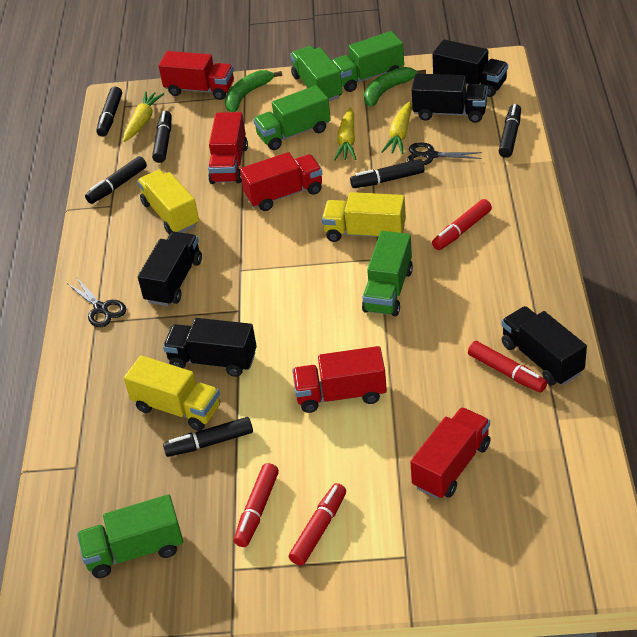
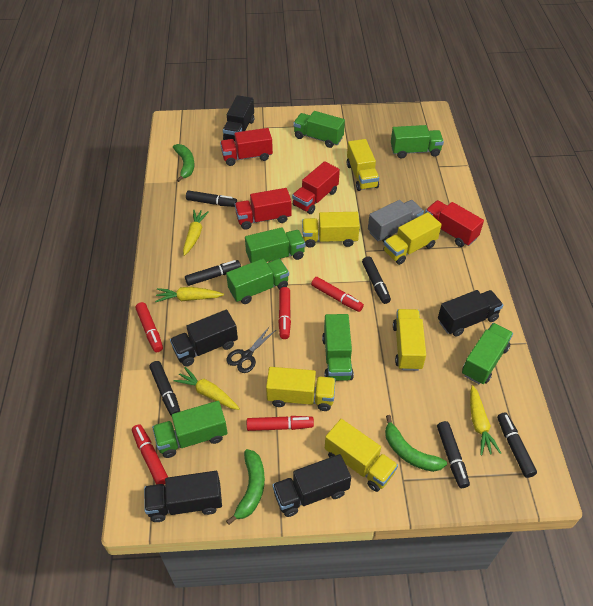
black scissors: [68,277,126,327] [407,142,482,165] = 2 -> [226,326,276,373] = 1
green banana: [225,70,282,112] [364,67,426,107] = 2 -> [173,144,195,182] [226,449,265,525] [385,415,447,472] = 3
green truck: [77,494,183,578] [253,85,331,150] [290,46,342,101] [332,31,404,92] [362,231,413,316] = 5 -> [152,401,227,458] [226,259,289,304] [245,227,305,263] [293,111,345,148] [322,314,354,381] [391,125,444,159] [462,323,513,384] = 7
grey truck: none = 0 -> [368,200,424,242] = 1
red marker: [234,463,279,547] [289,483,346,566] [432,199,492,250] [468,341,547,393] = 4 -> [132,424,168,485] [135,302,163,352] [247,416,314,431] [278,287,291,339] [311,277,364,312] = 5
red truck: [159,51,234,100] [208,112,248,184] [240,152,323,211] [292,346,387,413] [410,407,491,499] = 5 -> [220,128,273,166] [235,188,292,230] [292,161,340,214] [425,200,484,247] = 4
yellow carrot: [123,91,164,142] [334,107,356,161] [381,101,412,154] = 3 -> [155,287,224,302] [173,367,240,410] [183,210,209,256] [470,385,501,455] = 4
yellow truck: [124,355,220,431] [137,170,199,235] [322,192,406,242] = 3 -> [266,367,336,411] [302,212,360,248] [325,419,398,492] [347,139,379,191] [383,212,442,265] [393,309,426,371] = 6

